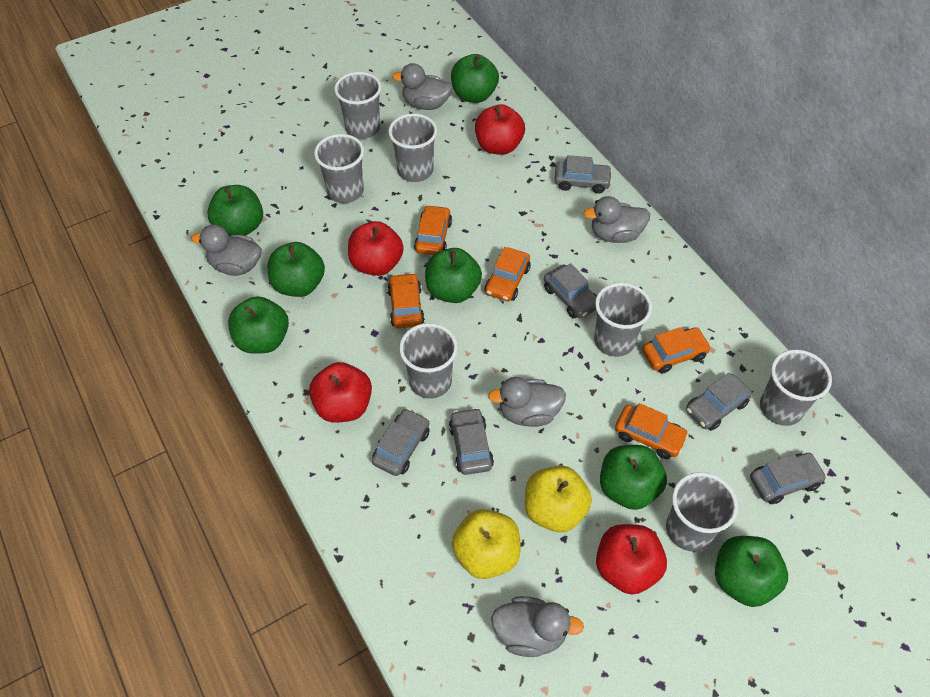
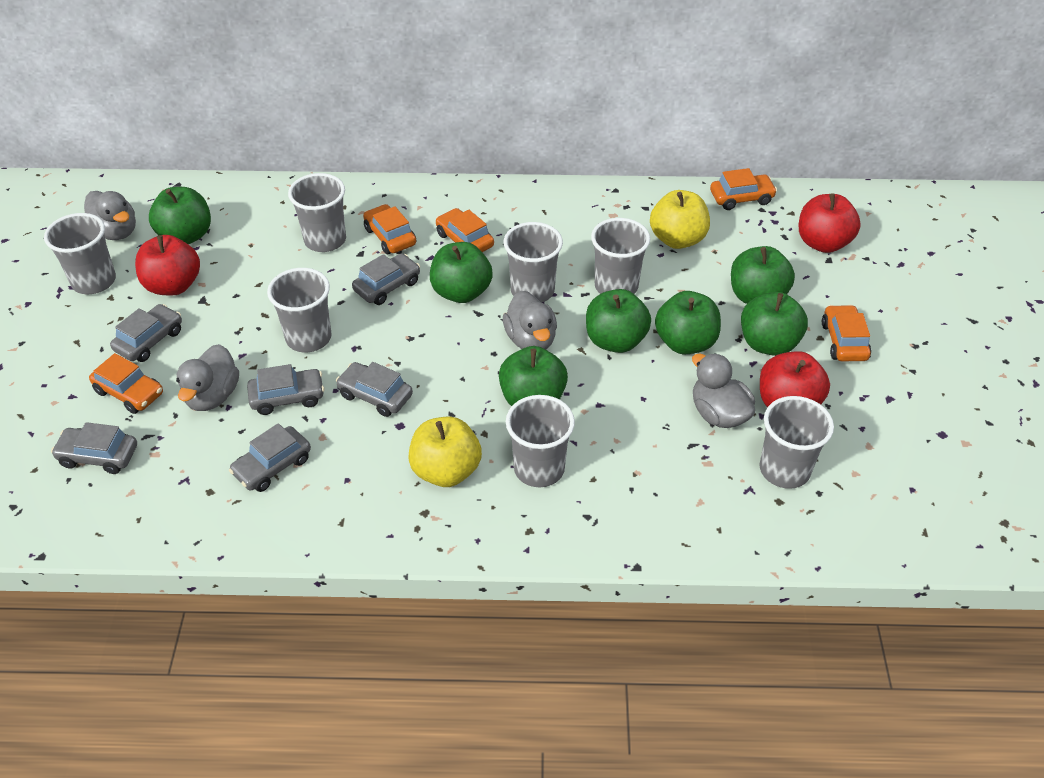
grey duck: [191,225,262,276] [392,63,453,110] [488,377,566,427] [491,596,584,657] [584,196,650,243] = 5 -> [84,191,136,240] [176,344,239,411] [503,291,557,350] [692,353,755,428] = 4
red apple: [309,362,372,423] [348,221,404,276] [475,104,525,155] [596,524,667,595] = 4 -> [135,235,200,295] [760,351,830,407] [799,193,861,253] = 3

